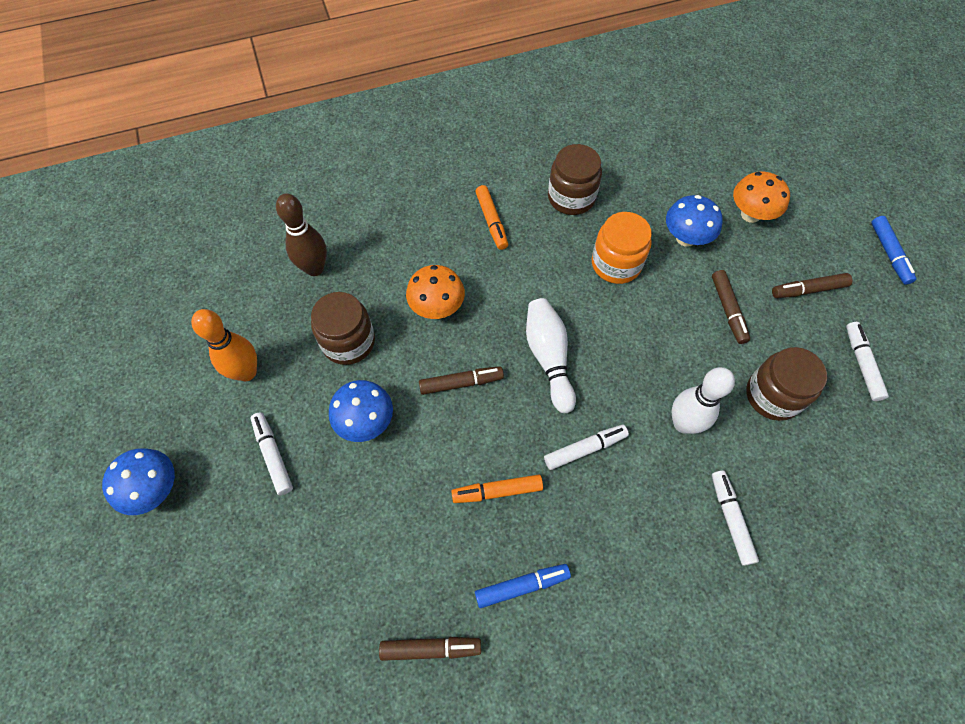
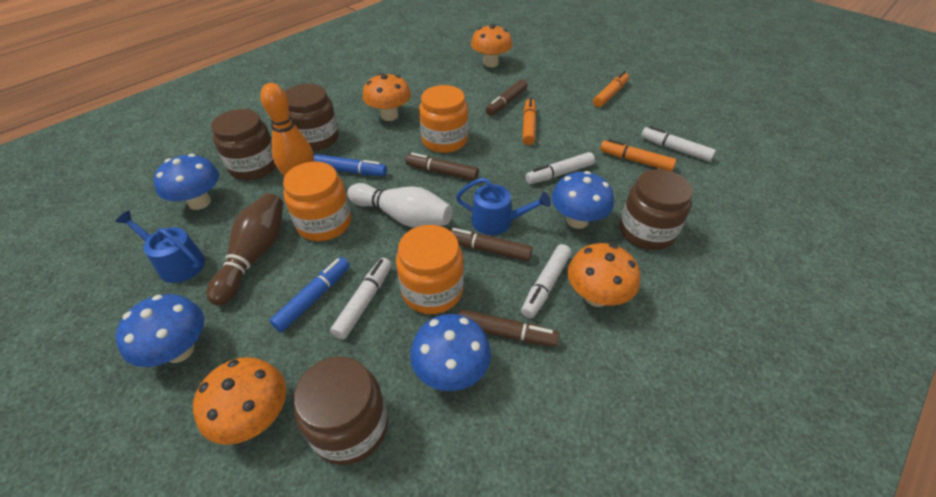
blue mushroom: [102,448,175,515] [329,380,393,442] [666,195,723,247] = 3 -> [115,294,204,367] [154,154,219,210] [410,314,491,391] [552,171,614,229] = 4
blue watering can: none = 0 -> [115,211,205,283] [456,178,551,235] = 2
brown jar: [311,292,375,365] [548,144,602,215] [746,347,827,421] = 3 -> [211,109,276,181] [285,84,339,151] [294,357,388,465] [620,169,693,250] = 4
orange jar: [592,212,652,284] = 1 -> [283,161,351,241] [396,225,464,314] [419,85,468,153] = 3
orange marker: [451,475,543,503] [475,185,508,250] = 2 -> [522,98,536,145] [593,71,629,107] [600,139,676,171] = 3
orange mushroom: [406,265,465,319] [733,172,790,223] = 2 -> [193,357,286,445] [363,73,411,121] [471,24,513,67] [568,243,640,307] = 4
white bowling pin: [526,298,576,413] [672,367,735,434] = 2 -> [347,183,453,228] = 1

